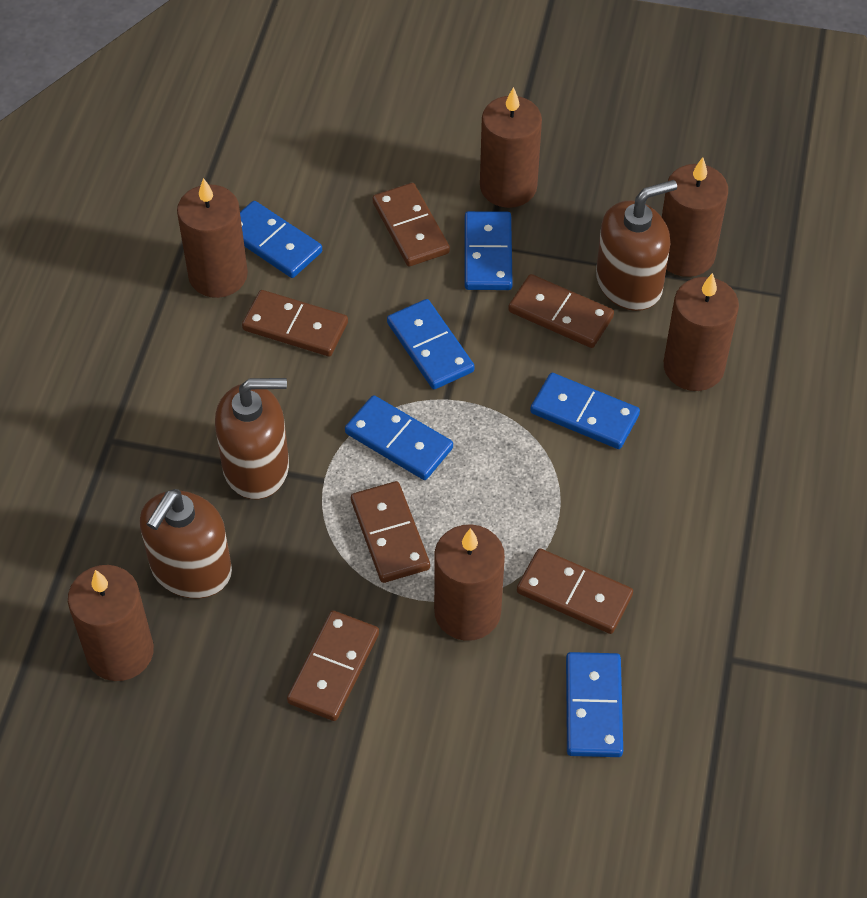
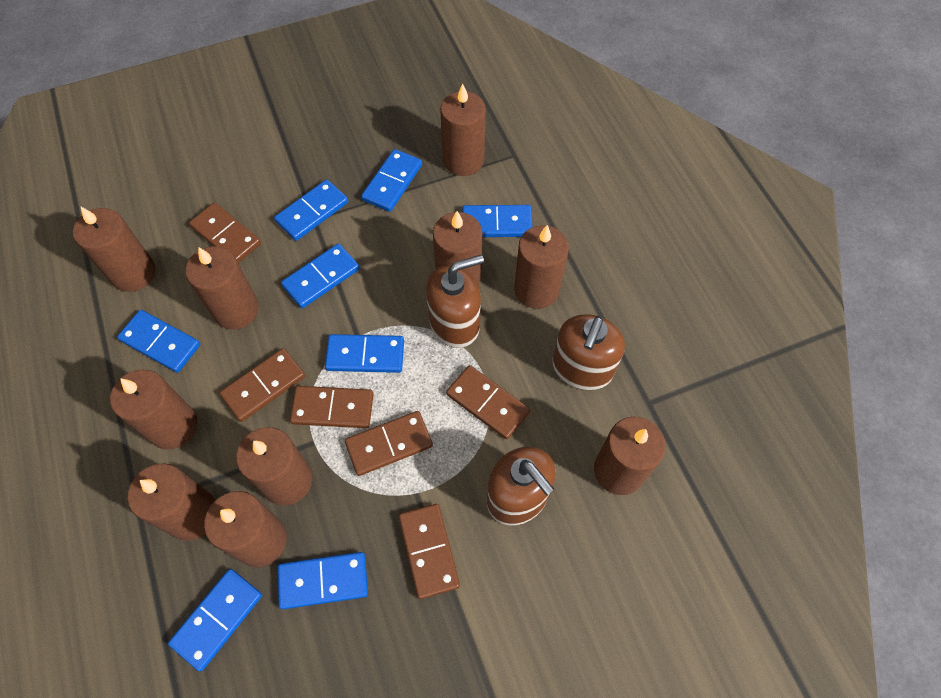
blue domino: [240,201,322,278] [345,395,453,480] [387,299,475,389] [465,211,513,290] [530,373,640,449] [566,652,623,757] = 6 -> [117,310,200,373] [168,569,262,671] [274,179,348,241] [277,552,368,609] [281,244,360,308] [325,334,404,373] [361,149,422,212] [462,205,532,237] = 8
brown candle: [68,565,154,681] [177,178,248,298] [434,524,505,641] [480,87,542,208] [662,157,728,277] [664,273,739,391] = 6 -> [73,206,155,292] [110,370,197,450] [128,463,215,541] [185,246,259,329] [204,491,287,567] [236,427,312,506] [433,211,482,285] [440,84,486,176] [514,225,569,309] [594,416,666,495] = 10

